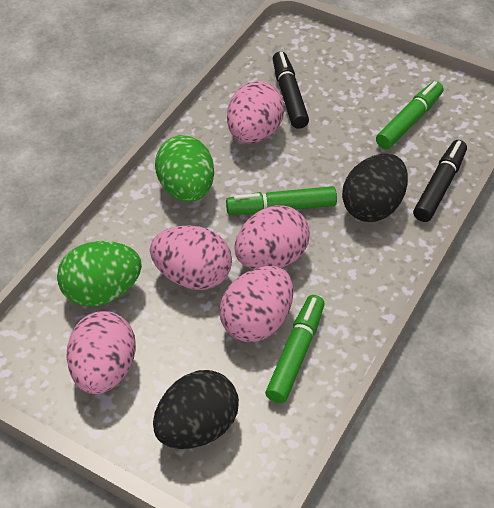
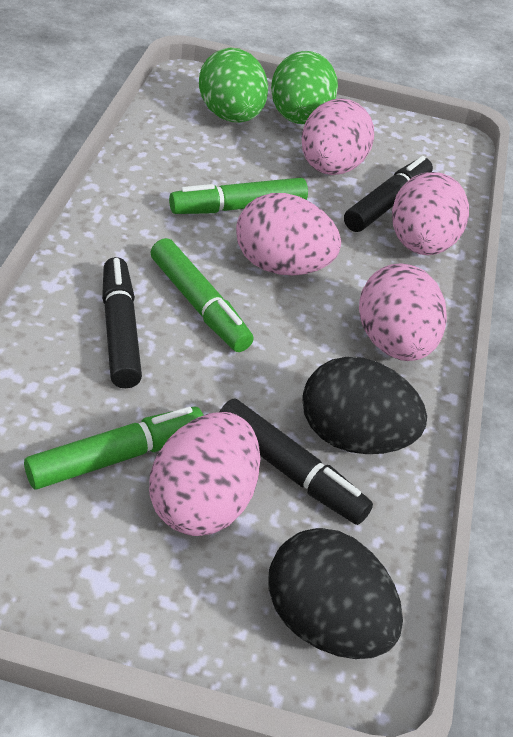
black marker: [273,51,309,129] [413,140,467,222] = 2 -> [102,257,142,388] [220,399,373,525] [344,156,433,232] = 3

